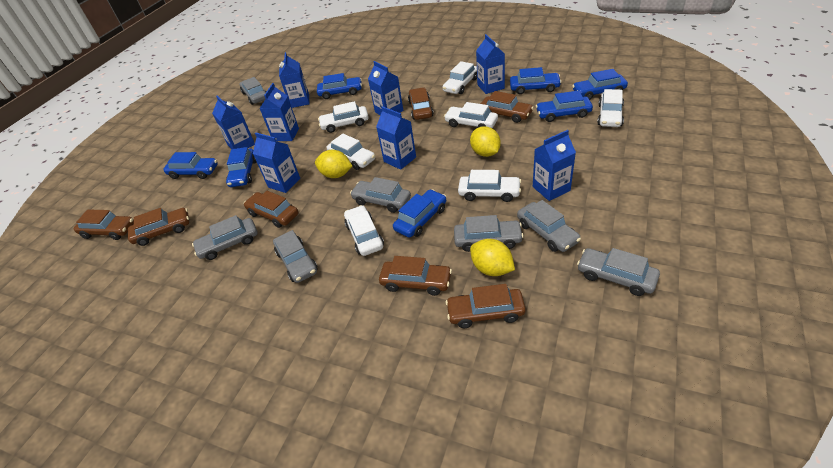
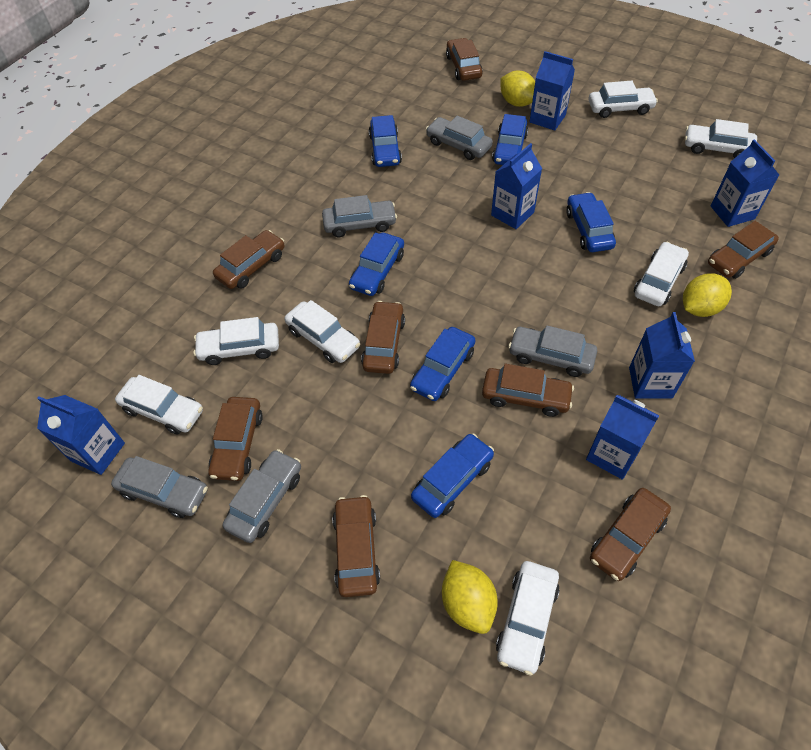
blue car: [163,152,218,179] [226,147,256,187] [317,73,362,99] [393,189,446,238] [510,67,562,94] [536,91,593,122] [572,69,628,100] = 7 -> [349,233,404,296] [369,115,402,167] [410,327,475,401] [411,433,494,518] [492,114,528,165] [566,192,616,252] = 6
blue carton: [212,96,255,149] [253,133,300,193] [259,83,299,141] [279,52,310,108] [368,61,403,115] [376,106,416,170] [476,34,505,94] [533,130,576,201] = 8 -> [37,395,125,475] [491,143,542,229] [529,51,575,130] [586,395,659,480] [629,312,695,399] [711,139,779,227] = 6
brown car: [74,209,134,240] [128,208,189,246] [244,191,298,228] [379,256,452,296] [408,88,434,120] [446,284,526,328] [481,91,534,123] = 7 -> [208,397,263,481] [213,230,284,289] [332,495,380,597] [361,301,405,374] [446,38,483,81] [482,364,574,417] [590,488,671,581] [708,221,779,279] = 8
grey car: [192,215,258,260] [239,77,266,105] [273,230,318,283] [350,177,411,213] [454,215,524,252] [517,200,581,252] [577,248,660,296] = 7 -> [111,456,208,518] [223,449,301,543] [322,195,397,238] [426,116,493,160] [508,325,597,377] = 5

